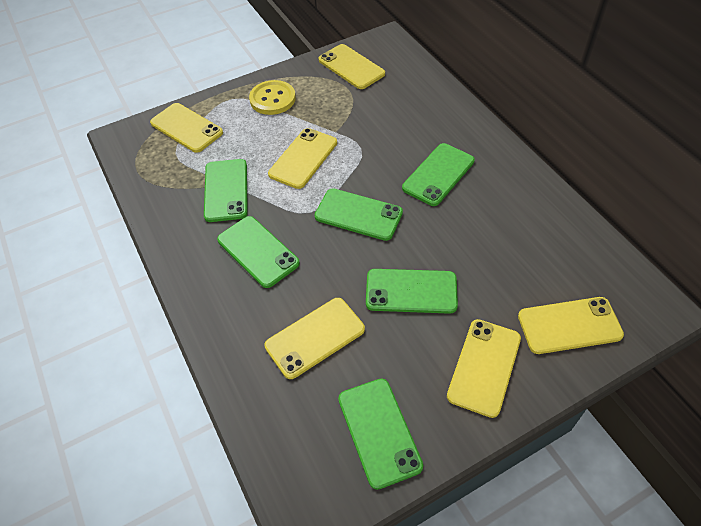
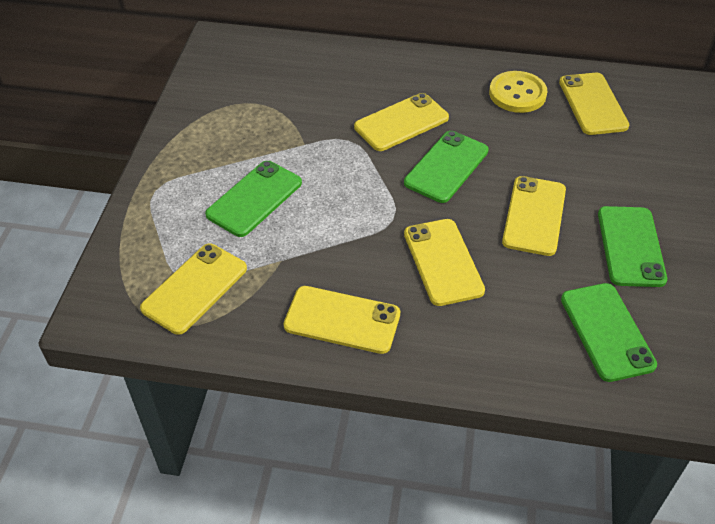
green phone: [204,159,248,222] [217,216,300,288] [314,188,403,241] [338,378,423,490] [366,269,458,314] [402,143,475,206] = 6 -> [205,161,302,237] [404,131,489,203] [561,283,657,382] [598,206,667,287] = 4

